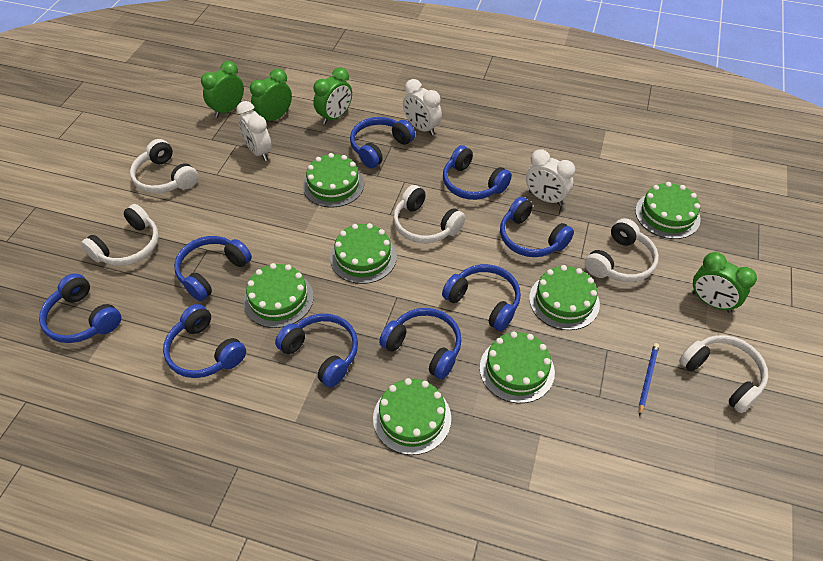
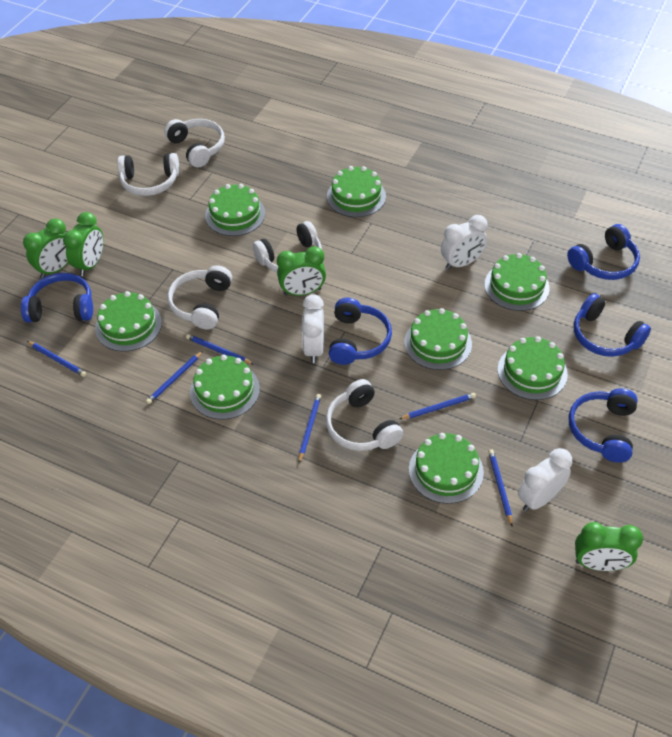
blue headphones: [39,273,121,343] [163,304,246,378] [174,236,252,301] [275,314,358,387] [350,117,415,168] [379,308,462,379] [442,264,521,331] [443,145,512,200] [500,197,574,257] = 9 -> [21,273,93,323] [329,298,392,365] [567,224,640,280] [569,388,638,462] [574,293,651,357] = 5
blue pencil: [639,343,659,416] = 1 -> [27,341,86,377] [146,351,203,404] [186,334,253,364] [298,394,321,463] [400,393,476,419] [488,449,513,526] = 6
green cake: [244,263,314,328] [303,153,364,207] [330,223,397,284] [373,378,451,455] [480,332,555,403] [529,265,600,330] [635,182,701,239] = 7 -> [95,291,162,352] [190,355,260,420] [205,184,265,236] [327,166,386,217] [404,308,472,370] [409,433,484,504] [484,253,550,311] [498,336,568,400] = 8

